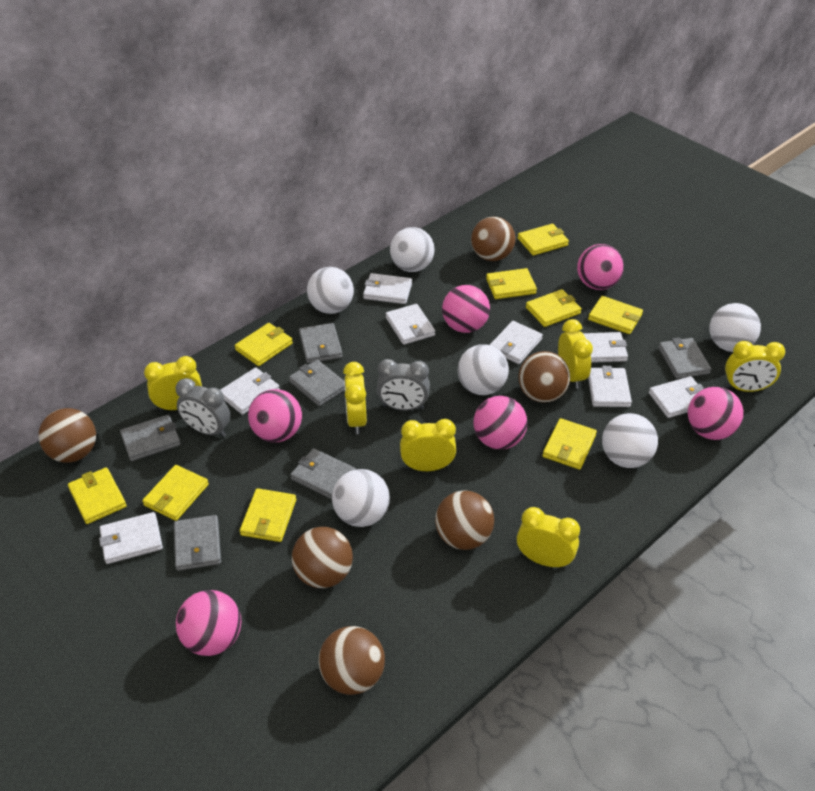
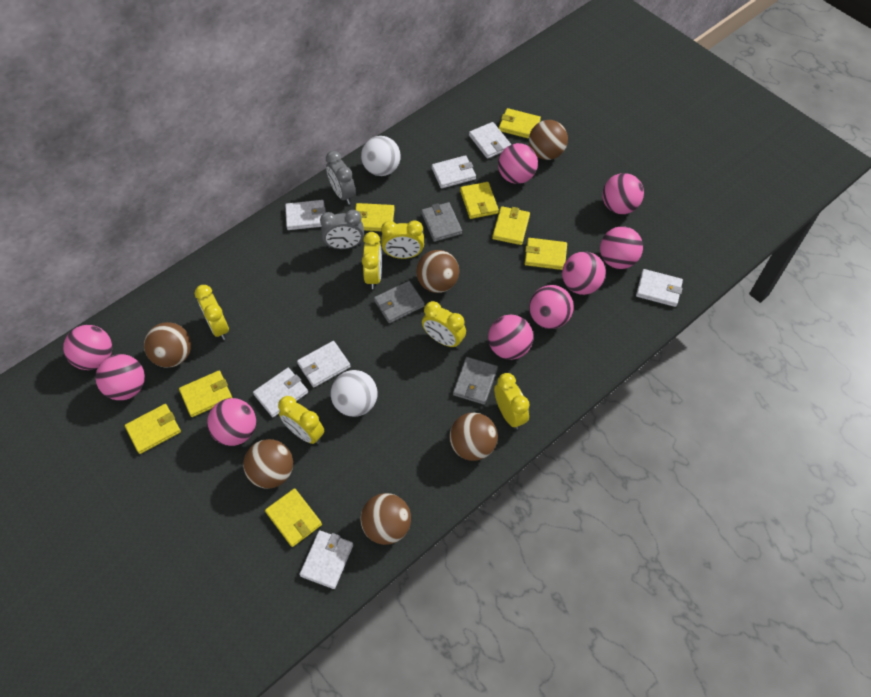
grey wallet: [120,415,181,461] [174,515,221,571] [289,360,345,406] [290,448,356,499] [299,323,343,363] [658,337,711,379] = 6 -> [374,281,425,323] [421,202,462,242] [453,357,498,405] = 3
pink ball: [176,590,241,656] [248,389,302,442] [442,285,490,333] [473,396,528,450] [577,244,624,290] [688,387,744,440] = 6 -> [63,325,112,370] [95,354,145,400] [207,398,256,446] [488,315,533,360] [498,143,538,184] [529,285,574,329] [562,252,606,295] [600,226,643,269] [602,173,644,214] = 9
white ball: [307,267,354,314] [332,469,390,527] [390,227,435,272] [458,344,509,395] [602,413,658,468] [709,303,761,352] = 6 -> [331,370,378,417] [361,136,401,176] = 2
white wallet: [99,512,163,564] [220,367,280,415] [363,273,412,304] [386,304,435,345] [490,321,543,364] [583,332,628,363] [588,366,632,407] [649,376,704,418] = 8 -> [253,368,308,417] [285,200,326,230] [297,341,351,387] [299,530,353,589] [432,155,476,189] [469,122,511,159] [636,269,683,307] = 7
yellow wallet: [68,467,127,524] [142,465,209,521] [235,323,293,366] [240,488,296,542] [486,268,537,299] [517,224,569,256] [526,289,582,327] [543,418,597,470] [588,296,643,334] = 9 -> [125,404,181,454] [179,371,232,417] [265,488,322,547] [355,203,395,231] [460,182,499,219] [492,206,530,245] [499,108,541,139] [525,238,567,270] = 8

